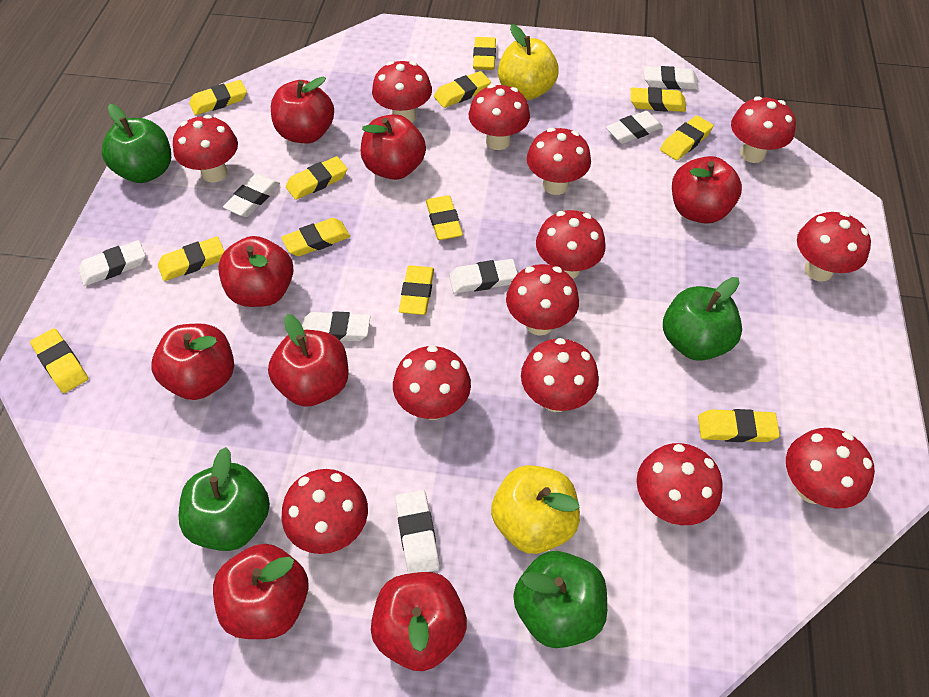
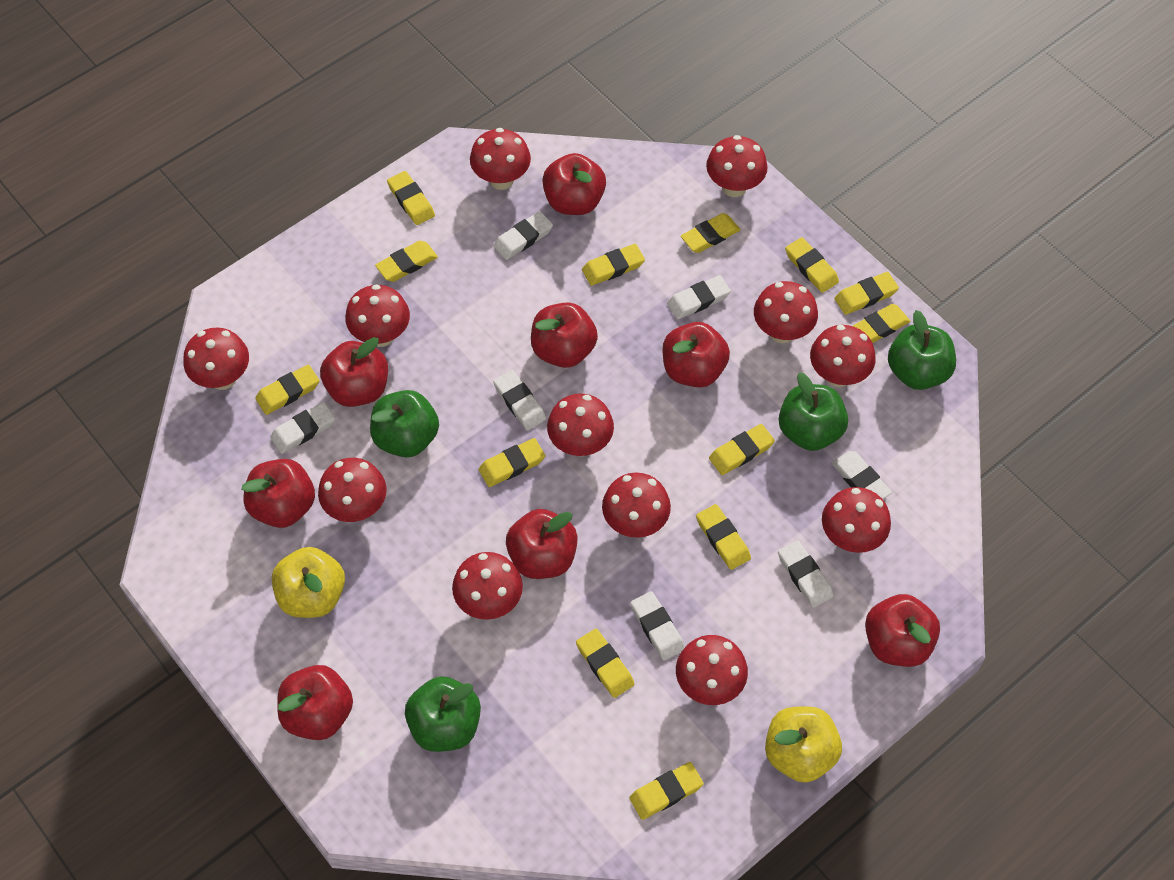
red mushroom: [173,115,238,182] [282,469,368,554] [372,61,432,123] [393,346,471,420] [469,84,530,150] [506,264,579,336] [521,338,599,412] [527,128,591,195] [536,210,606,279] [637,443,723,525] [731,96,796,163] [786,428,875,509] [797,212,871,281] = 13 -> [183,327,249,390] [318,458,387,522] [345,284,410,347] [452,552,523,620] [470,128,531,190] [547,393,614,456] [602,473,671,538] [676,635,748,705] [706,135,768,197] [754,281,818,343] [810,325,875,387] [822,487,891,553] = 12
yellow eraser: [30,328,88,393] [158,236,225,281] [189,80,247,115] [281,218,350,256] [286,156,347,200] [399,265,434,315] [426,195,463,240] [434,71,491,108] [473,37,496,70] [631,87,686,112] [660,115,714,160] [698,409,780,442] = 12 -> [255,365,319,415] [375,241,438,282] [387,171,435,225] [479,438,545,487] [576,629,635,698] [582,244,645,286] [629,762,704,820] [681,213,740,253] [696,504,751,570] [709,424,775,475] [785,237,839,293] [834,272,899,315] [853,304,910,343] = 13

